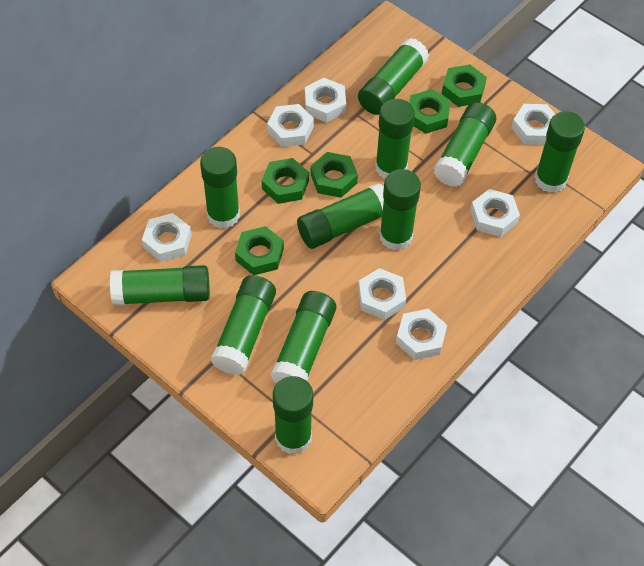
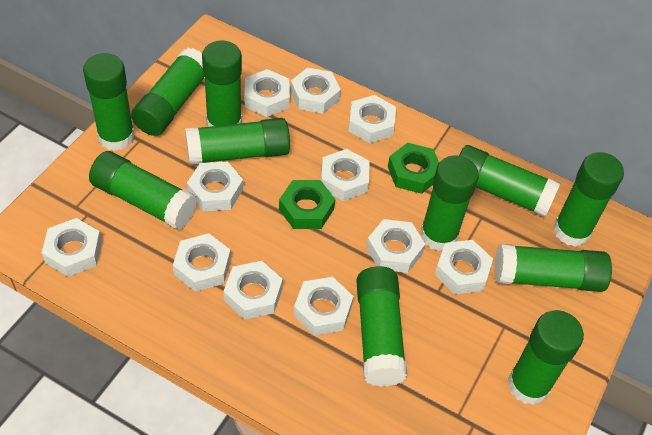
green nut: [235,226,284,275] [262,158,309,204] [311,152,358,198] [409,89,450,134] [442,64,487,107] = 5 -> [279,180,335,229] [388,143,439,194] = 2
white nut: [142,213,192,262] [267,104,314,147] [305,78,346,122] [358,268,406,320] [396,309,447,360] [470,189,520,237] [511,104,555,145] = 7 -> [42,218,102,277] [173,233,231,292] [187,162,243,211] [223,261,283,320] [245,69,290,117] [290,68,341,114] [294,277,354,335] [321,149,370,201] [348,95,396,143] [366,219,425,273] [434,240,493,294] = 11

